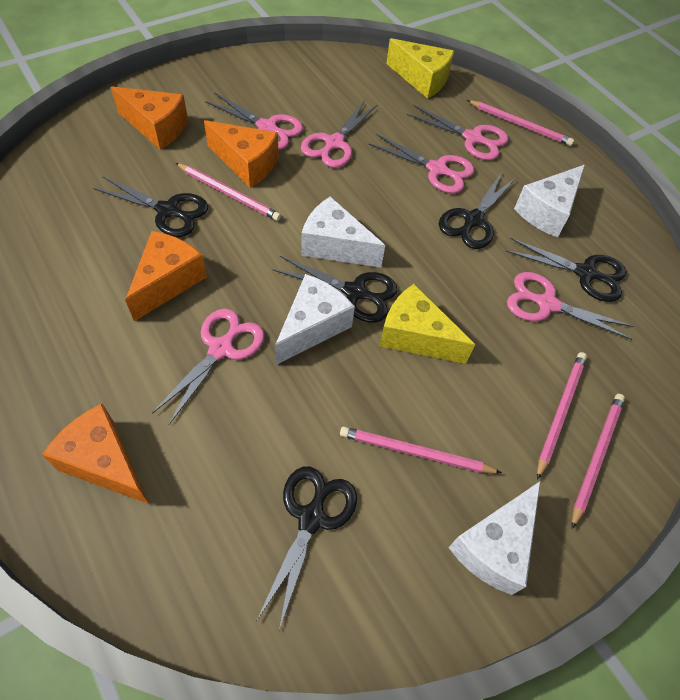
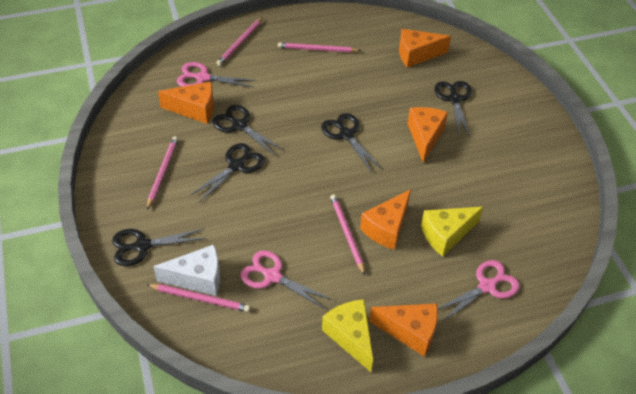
orange cheese: [42,403,149,504] [111,86,188,150] [125,231,207,321] [204,120,279,188] = 4 -> [158,82,214,124] [360,189,411,250] [369,304,438,356] [399,29,451,68] [407,107,448,163] = 5
pink scissors: [152,309,265,424] [205,92,303,150] [301,100,377,168] [369,134,474,194] [407,105,508,160] [507,272,634,340] = 6 -> [177,62,256,87] [240,250,332,309] [438,260,520,322] = 3
white cheese: [275,274,355,365] [301,196,385,268] [448,482,540,595] [514,165,585,237] = 4 -> [153,245,220,296] = 1

